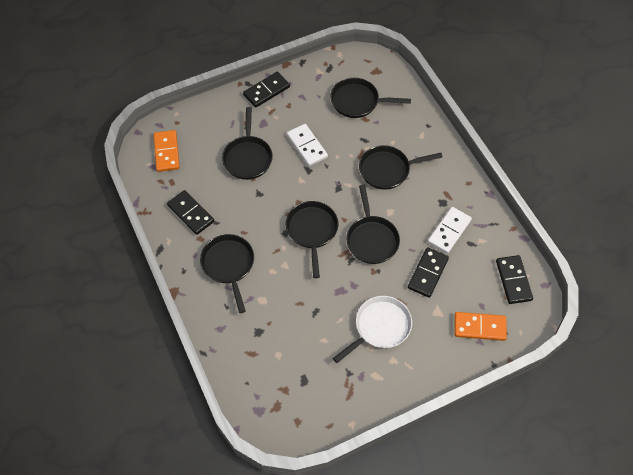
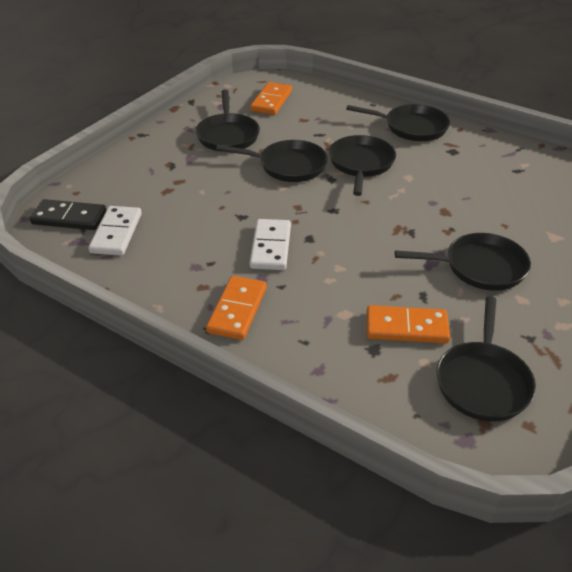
black domino: [167,190,214,235] [243,72,290,108] [408,247,449,298] [496,255,533,304] = 4 -> [30,199,106,230] = 1
orange domino: [154,130,180,172] [454,312,507,341] = 2 -> [206,276,267,340] [250,82,292,115] [367,305,450,343] = 3
white pan: [333,296,412,363] = 1 -> none = 0

